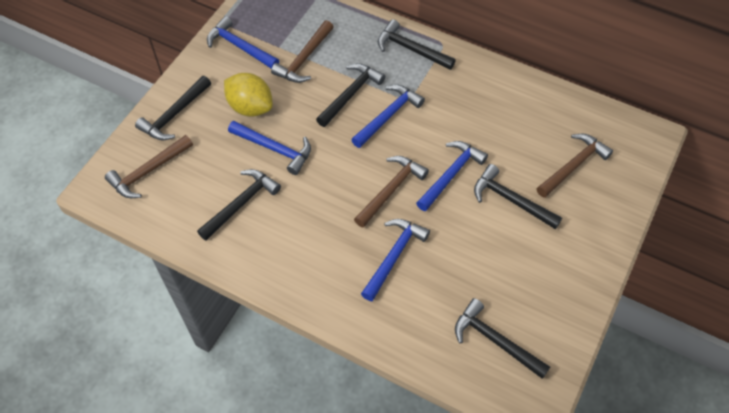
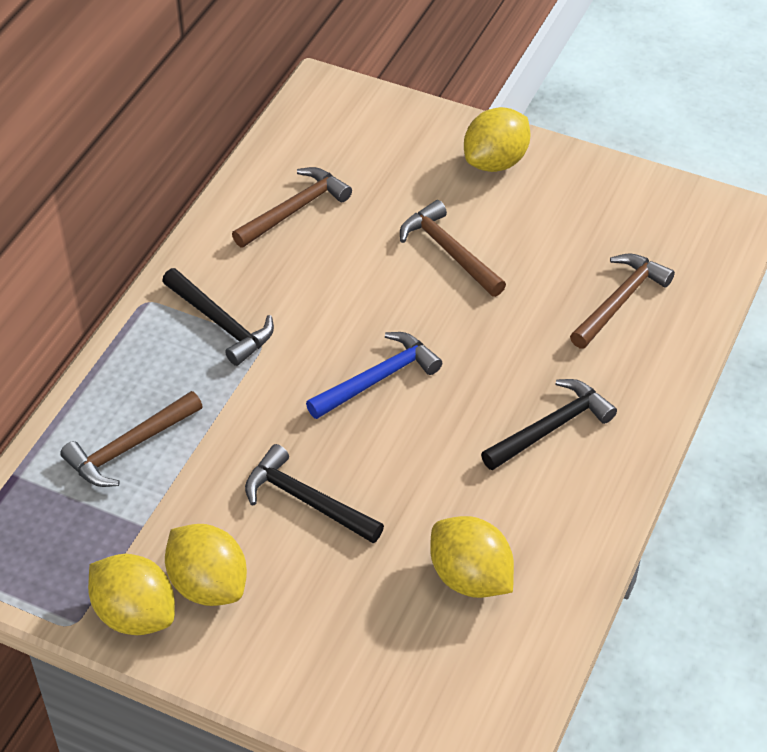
black hammer: [135,76,211,141] [197,169,281,241] [316,63,385,127] [378,19,456,70] [455,298,550,379] [474,164,562,229] = 6 -> [162,268,274,366] [245,444,384,543] [481,379,617,470] = 3
blue hammer: [207,16,279,69] [228,121,311,175] [351,85,425,148] [361,219,430,301] [416,141,488,211] = 5 -> [306,332,442,419] = 1
yellow lemon: [224,73,273,117] = 1 -> [88,554,175,635] [165,524,247,606] [430,516,514,598] [464,107,531,172] = 4

